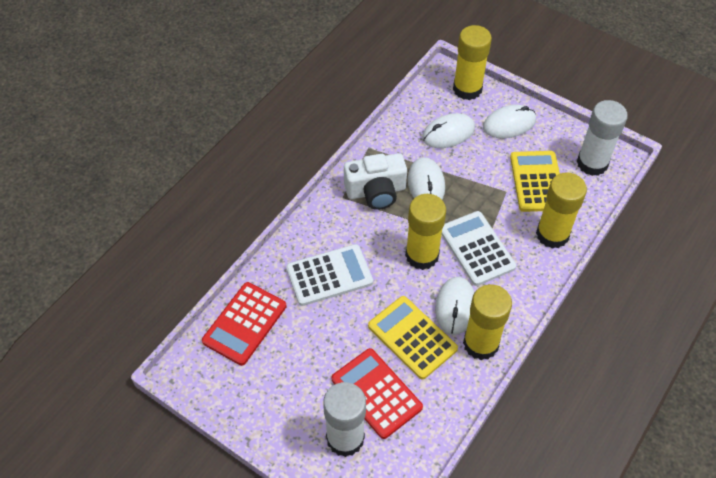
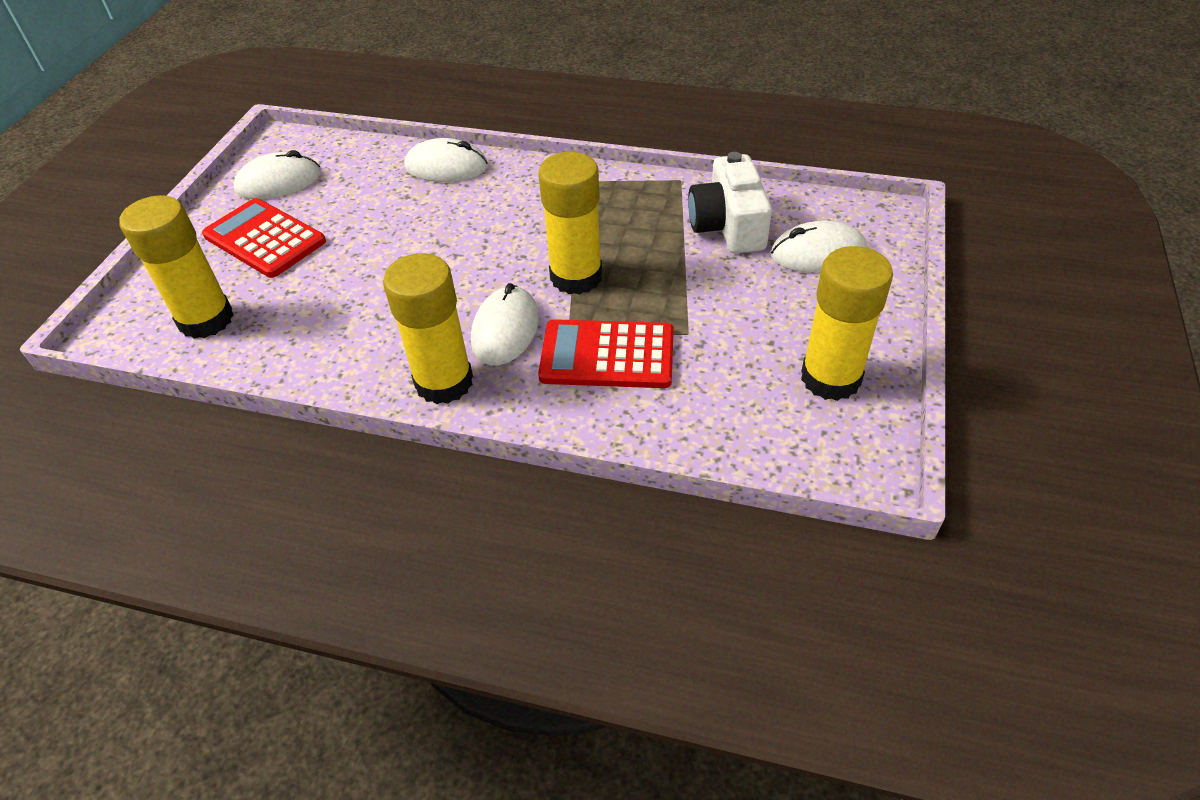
white calculator: [286,244,373,306] [441,211,516,286] = 2 -> none = 0
white glue stick: [323,382,366,457] [577,100,628,176] = 2 -> none = 0
yellow calculator: [368,296,458,379] [510,151,560,212] = 2 -> none = 0

